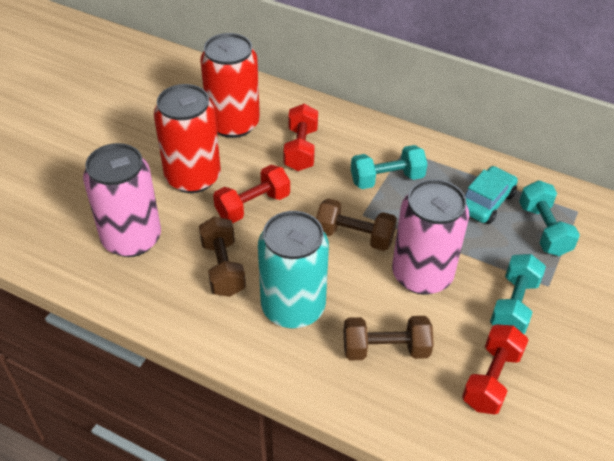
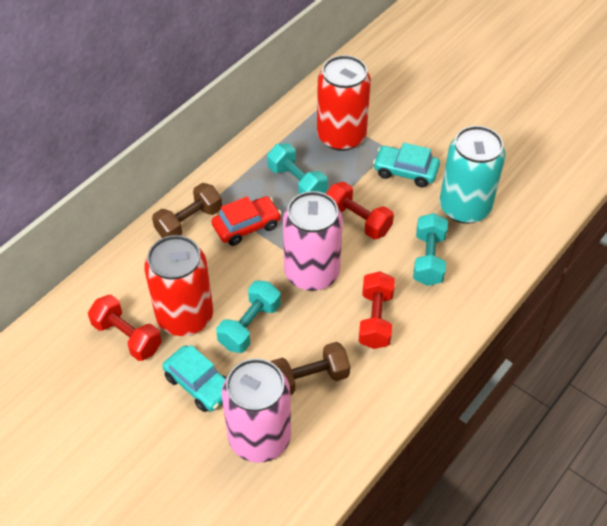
brown dumbbell: [199,216,246,297] [316,199,397,251] [344,316,434,360] = 3 -> [152,183,222,238] [271,342,350,395] = 2
red car: none = 0 -> [212,196,281,246] = 1
turquoise car: [465,166,518,224] = 1 -> [162,345,226,412] [373,143,440,187] = 2

